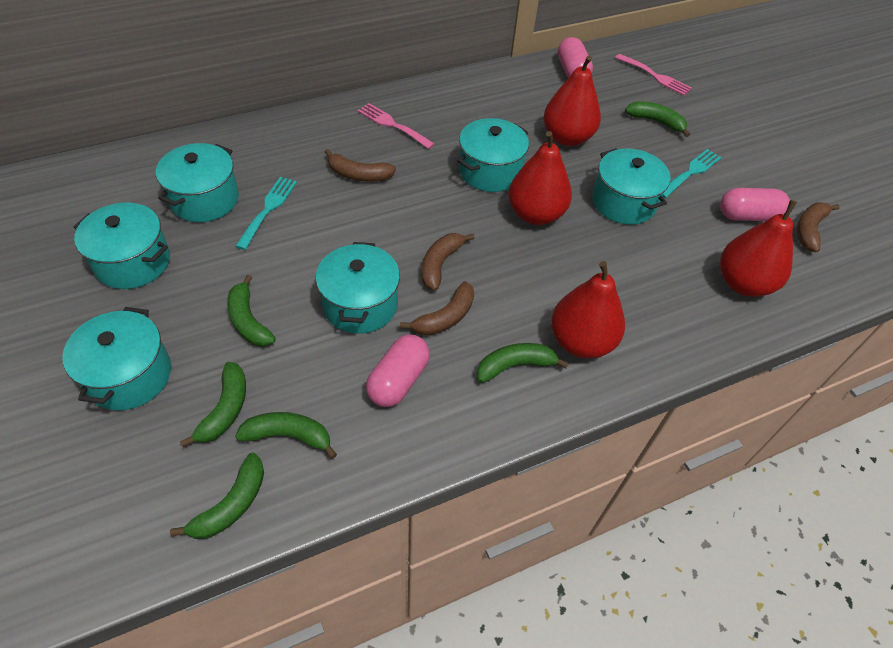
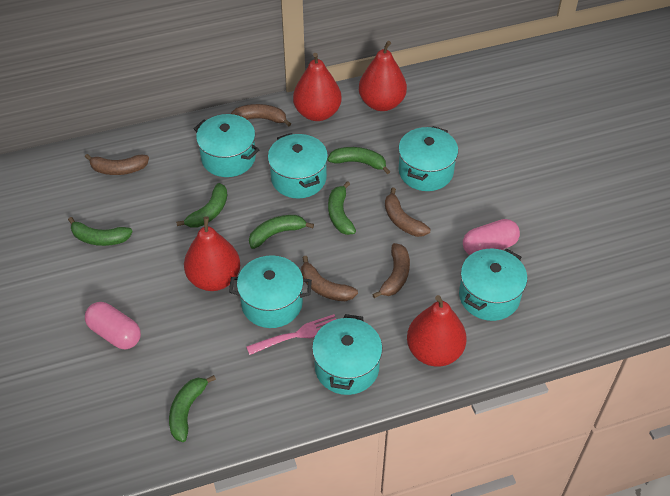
brown banana: [325,149,396,182] [400,281,474,336] [422,233,474,291] [797,203,840,252] = 4 -> [85,154,149,175] [231,104,291,127] [301,256,358,301] [372,243,410,298] [385,187,431,237] = 5
pink capsule: [366,335,430,407] [558,37,593,78] [720,188,790,221] = 3 -> [85,302,141,349] [463,219,520,255] = 2
pink fork: [357,103,435,149] [615,54,692,95] = 2 -> [246,314,336,355] = 1
turquoise fork: [235,177,297,250] [662,149,722,198] = 2 -> none = 0

